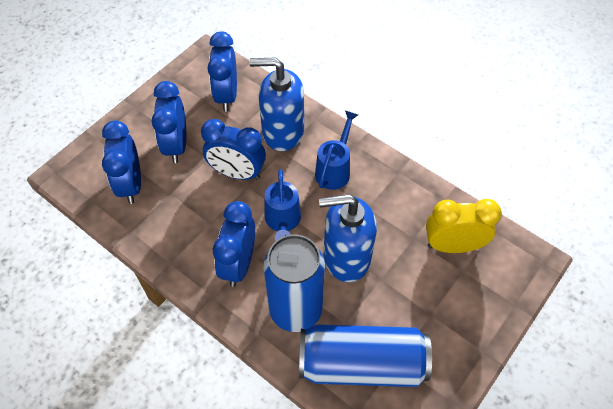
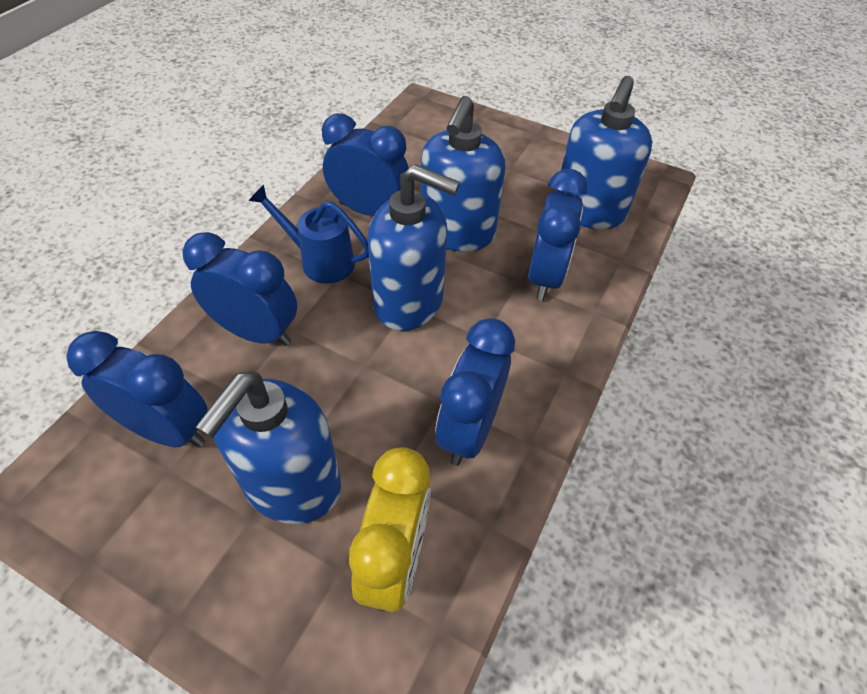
blue can: [263,234,325,332] [299,324,432,387] = 2 -> none = 0
blue soap dispenser: [249,57,304,151] [319,194,377,282] = 2 -> [195,372,341,524] [368,164,460,331] [421,96,506,252] [556,76,652,229] = 4
blue watering can: [265,169,301,241] [315,111,358,190] = 2 -> [248,184,369,284] = 1

